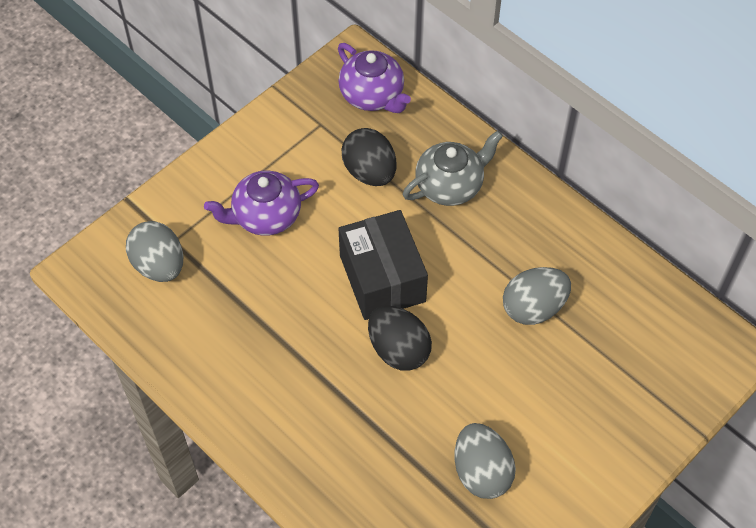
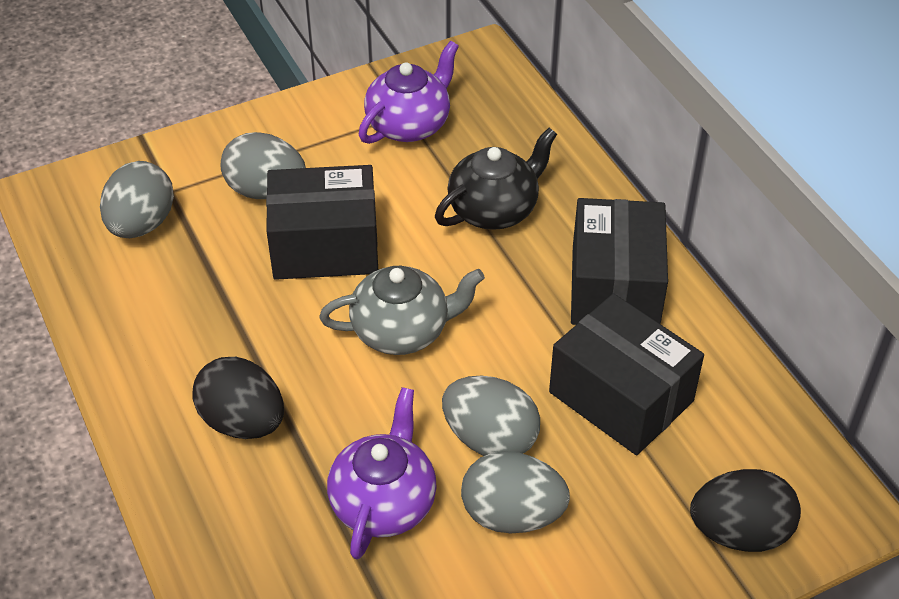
black box: [338,210,428,320] = 1 -> [266,165,378,280] [549,294,704,455] [571,198,668,325] = 3
black teapot: none = 0 -> [435,128,557,230] = 1
grey egg: [126,221,183,282] [455,423,516,499] [503,267,571,325] = 3 -> [100,161,174,238] [221,132,306,199] [442,376,540,456] [461,451,570,533] = 4

